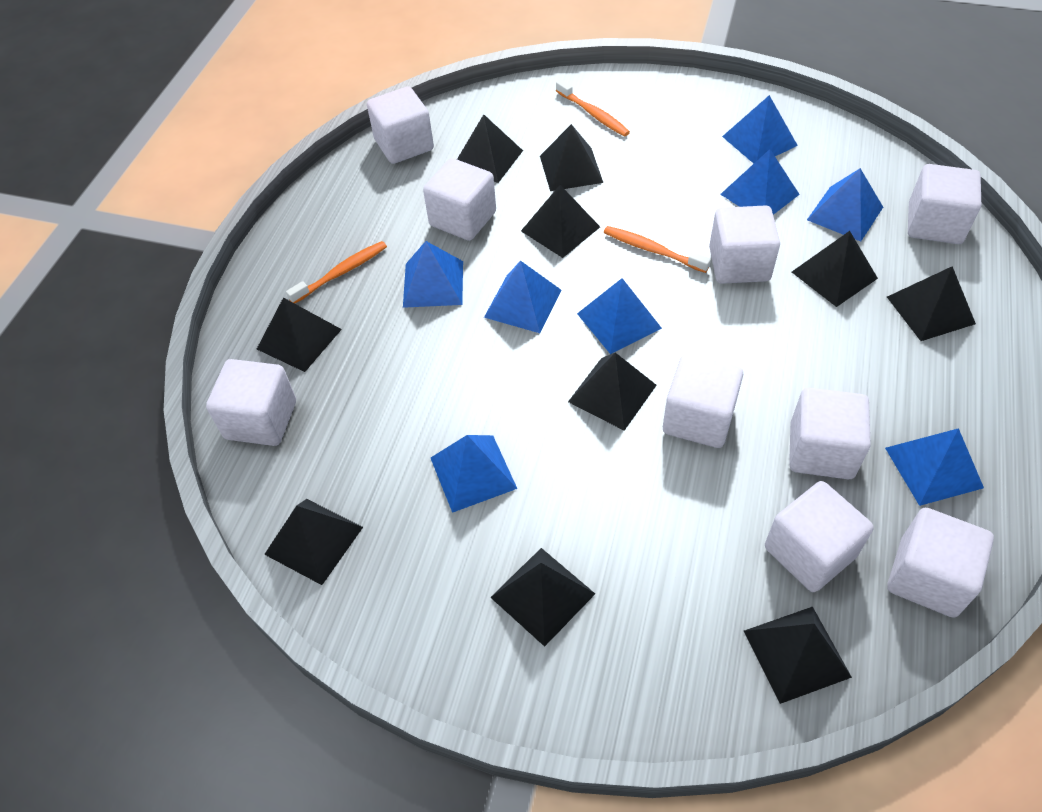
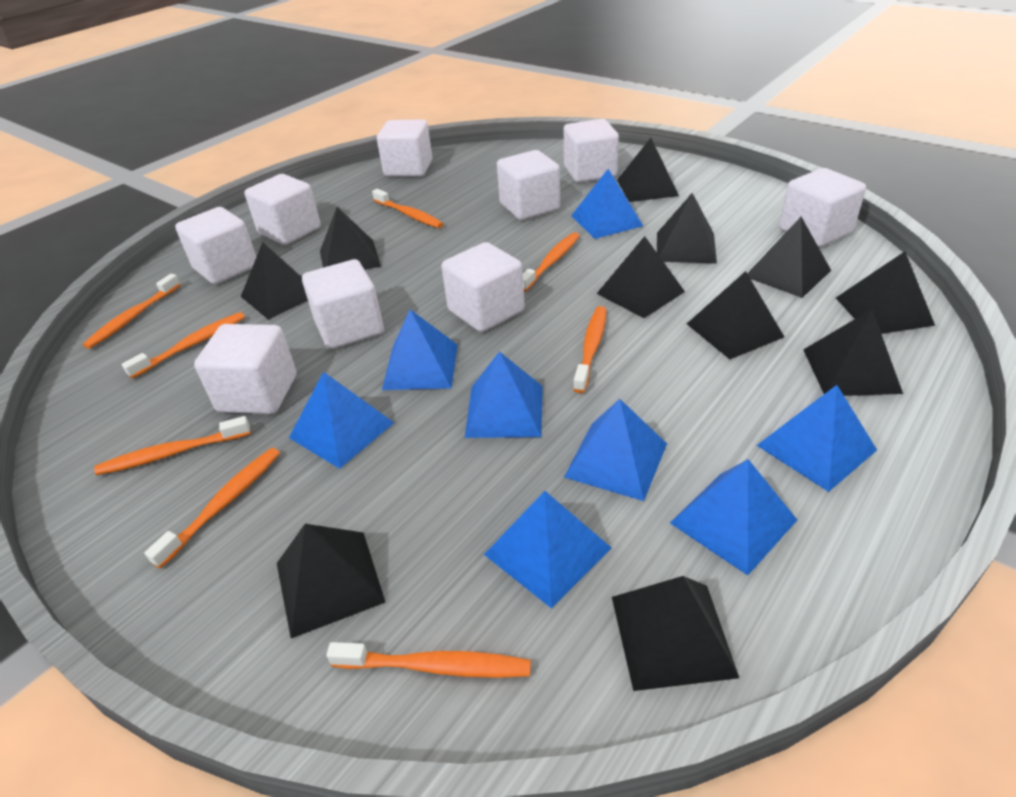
black pyramid: [257,298,342,372] [264,499,363,585] [457,114,523,183] [490,548,595,647] [521,185,600,258] [540,124,603,191] [568,353,657,431] [744,607,852,704] [792,231,878,307] [887,266,976,341] = 10 -> [241,242,308,320] [277,524,386,638] [320,207,381,270] [597,236,685,318] [612,576,739,691] [617,138,679,202] [657,193,717,263] [687,271,784,359] [747,217,831,298] [803,309,903,396] [836,252,935,334] = 11
orange toothbrush: [286,241,387,304] [556,79,630,137] [604,226,711,273] = 3 -> [83,274,181,349] [94,416,251,475] [122,312,245,379] [144,448,280,568] [326,642,531,678] [372,189,444,228] [523,232,580,292] [573,306,606,393] = 8

